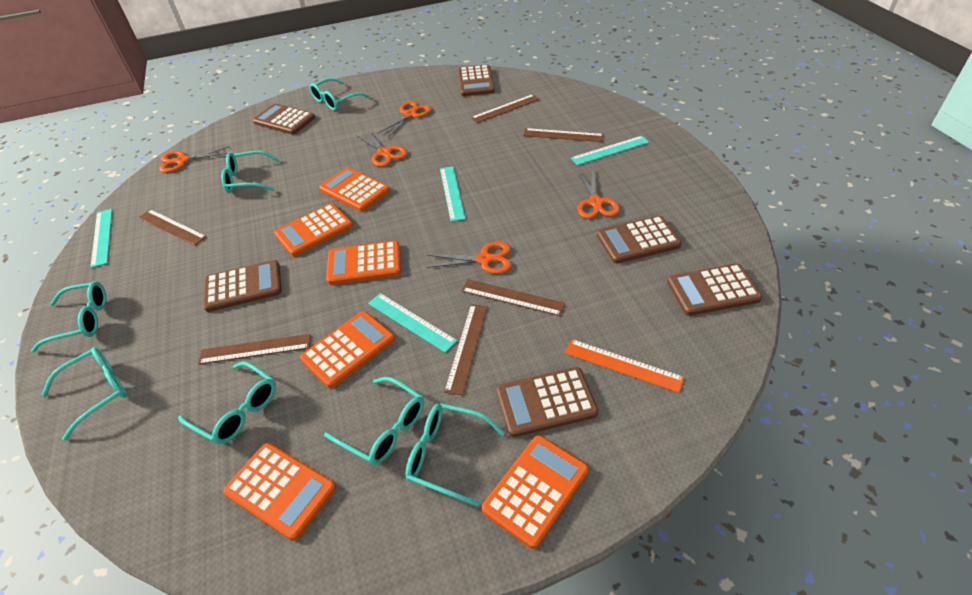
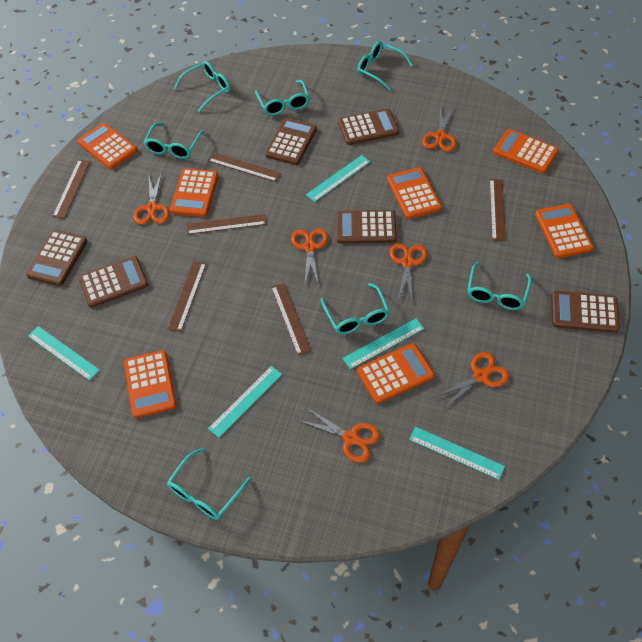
orange calculator: [223,443,336,541] [274,203,353,256] [300,311,395,388] [319,167,390,212] [326,241,401,285] [482,435,589,549] = 6 -> [78,123,138,169] [124,350,176,418] [170,168,218,217] [357,343,434,404] [387,167,442,219] [493,129,559,173] [535,204,593,258] = 7
orange ruler: [565,339,685,393] = 1 -> none = 0
orange scissors: [160,146,230,173] [356,131,407,167] [378,101,431,138] [426,242,512,274] [578,170,620,219] = 5 -> [134,172,169,224] [291,229,328,286] [298,408,380,463] [390,243,427,300] [422,106,456,151] [435,352,509,409] = 6
turquoise ruler: [91,209,112,268] [368,293,457,353] [440,166,466,222] [571,136,649,165] = 4 -> [28,326,100,381] [208,366,282,438] [306,155,370,202] [343,319,424,369] [409,427,505,480] = 5

